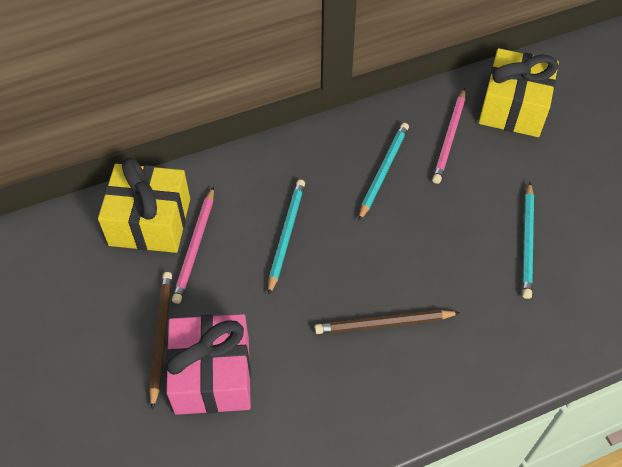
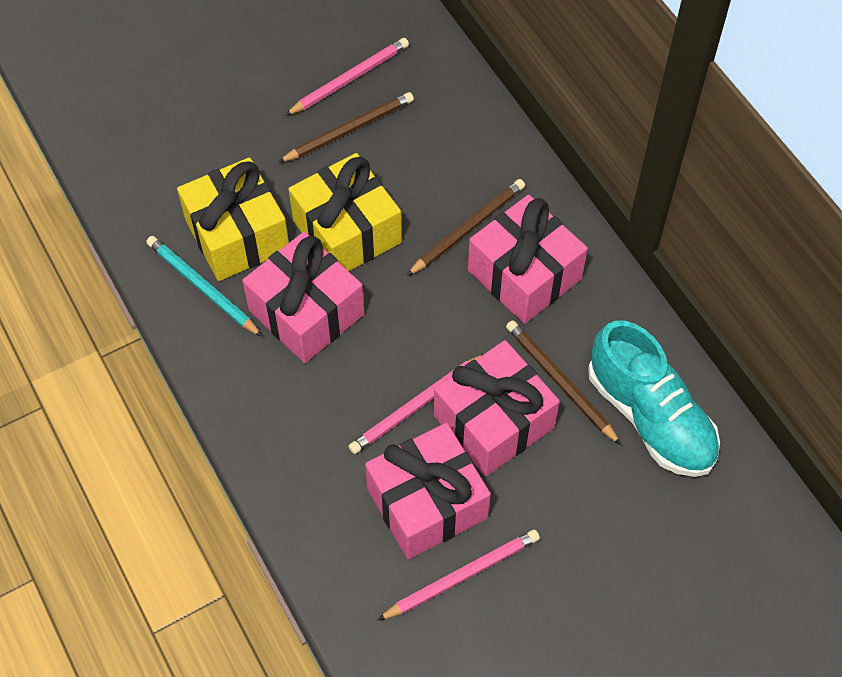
brown pencil: [149,272,172,410] [315,310,460,334] = 2 -> [278,92,414,163] [406,179,525,276] [506,320,621,445] = 3
pink gift: [166,314,251,415] = 1 -> [242,232,364,363] [365,423,491,559] [434,340,560,476] [468,195,588,324] = 4
pink pencil: [172,187,214,304] [432,88,465,184] = 2 -> [285,38,409,116] [348,354,483,454] [378,529,540,620] = 3
turquoise pencil: [268,179,305,295] [358,123,409,221] [522,182,534,299] = 3 -> [146,236,263,337] = 1
turquoise shoe: none = 0 -> [588,321,720,477] = 1

